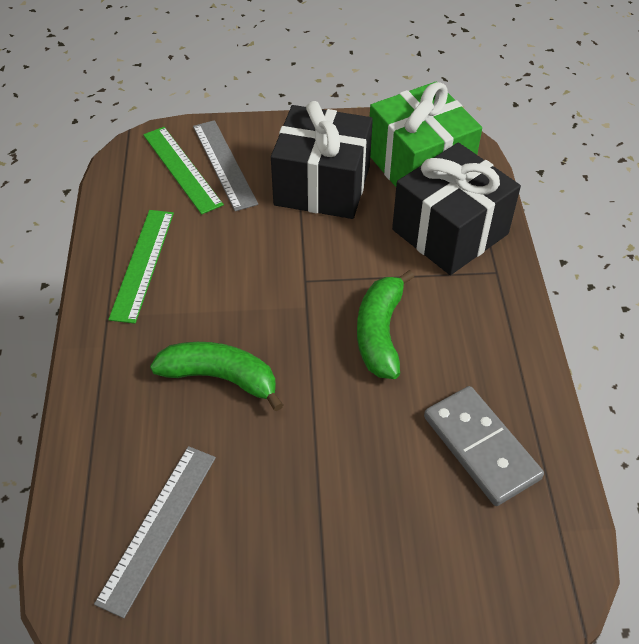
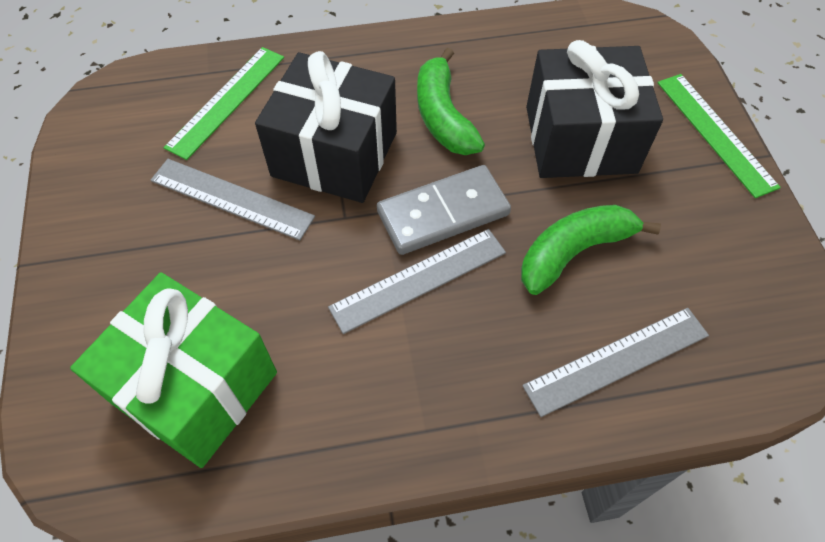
grey ruler: [94,446,216,618] [193,120,258,211] = 2 -> [150,159,315,240] [328,229,506,334] [522,308,709,417] = 3

